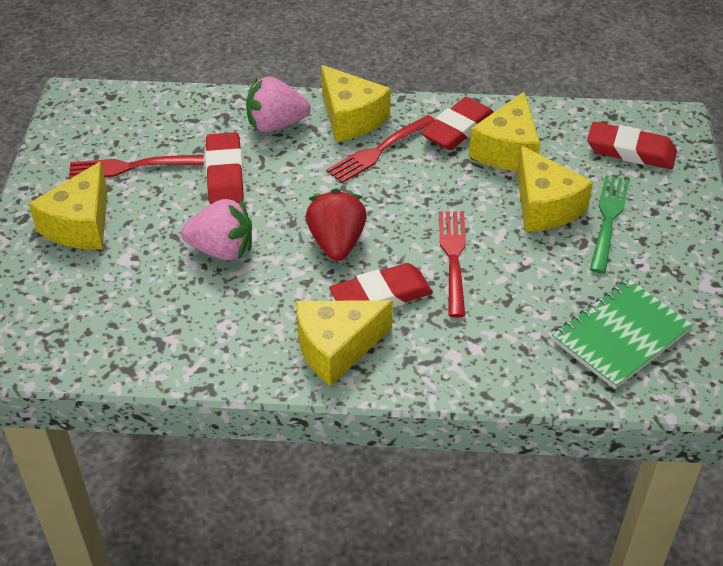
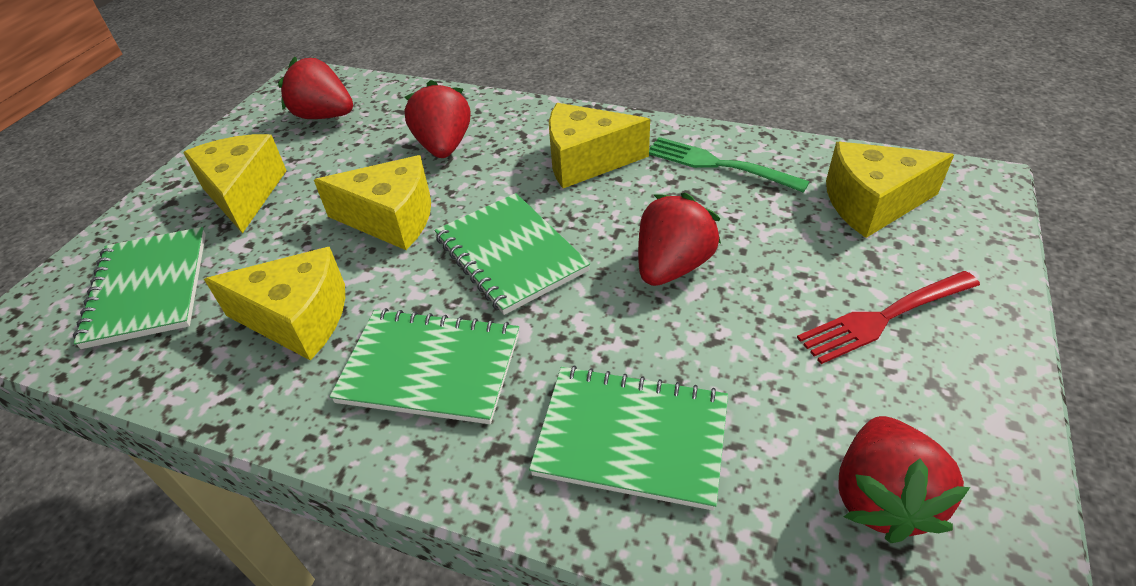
green notebook: [552,279,693,389] = 1 -> [73,227,206,349] [330,308,519,424] [435,193,590,315] [529,366,728,511] = 4
pink strawberry: [181,199,252,260] [246,76,311,132] = 2 -> none = 0
red eraser: [205,132,244,204] [329,263,433,308] [421,97,494,150] [587,122,677,169] = 4 -> none = 0
red fork: [69,155,204,179] [326,115,435,183] [439,211,466,317] = 3 -> [797,271,980,364] = 1
red strawberry: [306,188,367,261] = 1 -> [278,57,353,119] [405,80,471,158] [638,193,721,286] [838,416,970,543] = 4

